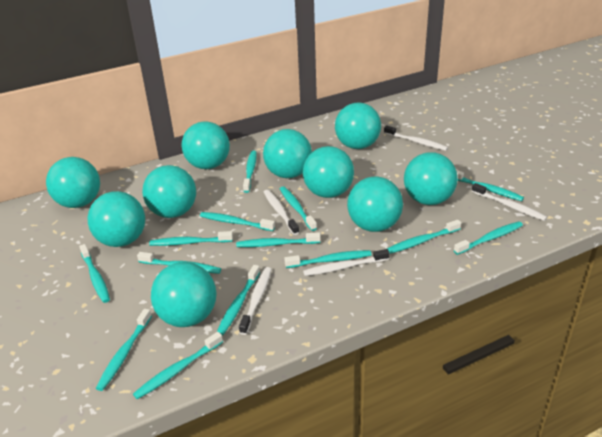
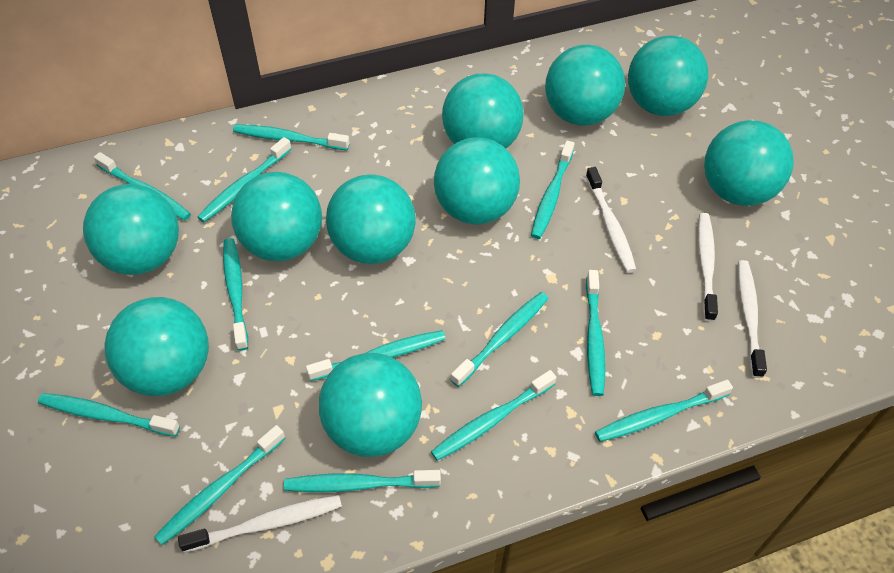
turquoise toothbrush: [79,244,110,303] [96,309,152,391] [133,332,223,399] [137,252,221,274] [149,231,233,246] [200,212,275,231] [217,265,260,336] [236,232,321,247] [243,151,257,193] [280,186,317,231] [284,250,371,268] [387,220,461,254] [454,222,523,255] [456,170,524,201] = 14 -> [38,393,180,437] [94,152,191,221] [154,425,285,545] [197,137,292,222] [223,238,248,351] [233,124,350,150] [284,470,441,492] [306,330,446,381] [431,370,557,461] [451,292,549,387] [531,140,574,239] [586,270,605,396] [595,380,733,442] = 13
white toothbrush: [239,267,271,335] [264,190,299,235] [303,249,390,276] [384,125,448,151] [472,183,547,221] = 5 -> [178,495,342,553] [586,167,636,273] [698,213,718,322] [738,260,767,378] = 4

